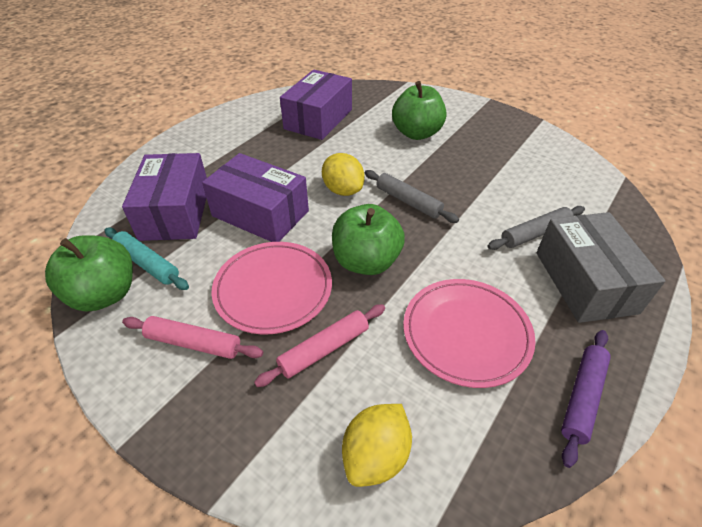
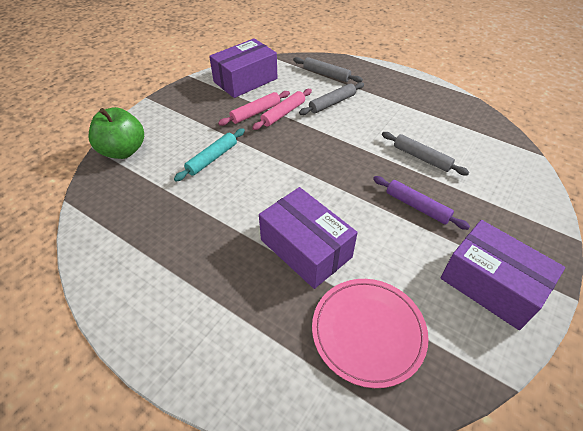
green apple: [45,235,133,312] [332,204,405,275] [392,81,446,140] = 3 -> [89,107,144,159] = 1
grey box: [536,212,665,323] = 1 -> none = 0
grey rolling pin: [365,170,459,223] [488,206,585,250] = 2 -> [293,57,363,83] [299,82,364,115] [382,132,469,175] = 3
pink plate: [212,242,332,335] [403,279,535,388] = 2 -> [312,279,429,388] = 1
yellow lemon: [322,153,365,196] [342,404,412,487] = 2 -> none = 0

